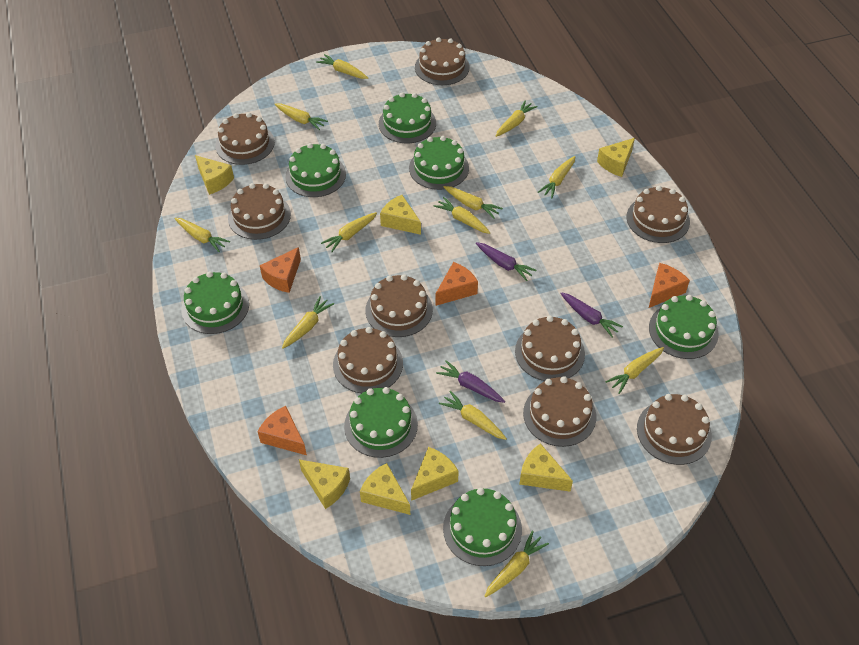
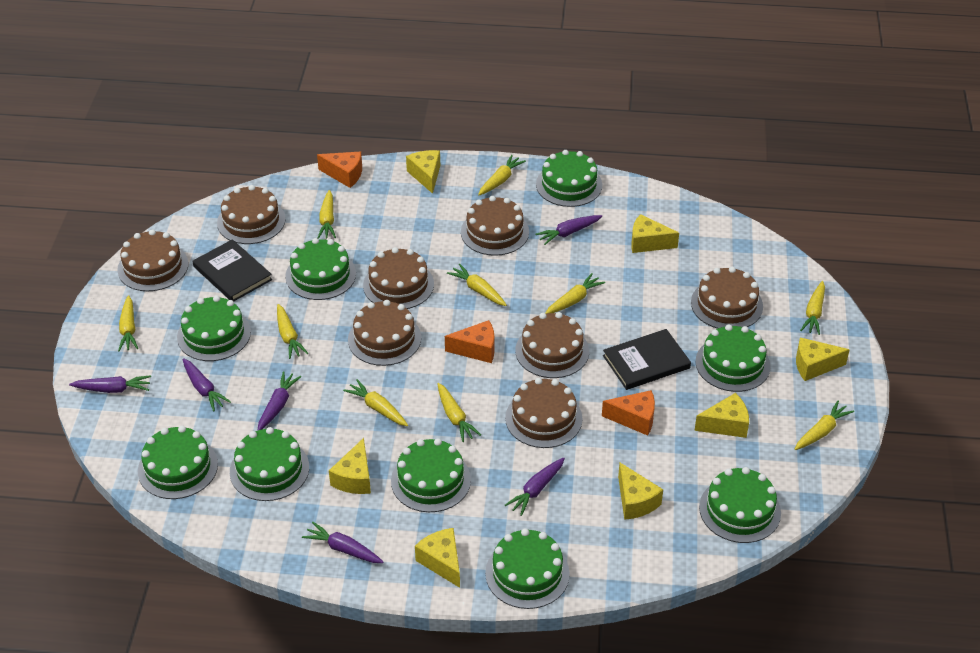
black book: none = 0 -> [193,239,272,301] [603,329,691,390] = 2
brown cake: [215,112,275,165] [228,183,291,240] [333,327,403,393] [365,274,433,337] [415,37,470,85] [515,316,585,381] [523,376,596,447] [627,186,690,243] [637,394,712,465] = 9 -> [117,229,188,291] [217,185,285,244] [348,300,421,366] [363,247,434,309] [461,196,529,256] [505,378,582,448] [515,312,589,378] [691,267,763,329] = 8
green cake: [181,271,249,334] [285,143,346,197] [344,387,418,458] [379,92,436,143] [409,136,469,190] [443,488,522,566] [649,295,719,359] = 7 -> [138,426,218,499] [177,296,251,361] [230,427,309,501] [285,238,356,300] [391,438,471,512] [485,528,570,609] [536,150,602,207] [695,324,771,392] [699,467,781,543] = 9
orange cheese: [257,406,307,455] [260,247,301,293] [436,262,478,306] [649,263,690,308] = 4 -> [317,152,362,188] [445,320,494,363] [602,390,655,436] = 3
purple carrot: [436,360,505,403] [476,242,536,281] [560,292,623,337] = 3 -> [69,375,151,393] [183,358,231,411] [258,371,302,430] [302,522,383,563] [505,457,565,516] [535,215,602,245] = 6
yellow carrot: [174,218,230,252] [274,103,328,130] [282,296,334,349] [316,54,368,79] [321,212,377,252] [434,197,490,234] [439,391,507,440] [444,186,503,219] [485,530,549,597] [496,100,538,137] [538,156,575,198] [605,347,664,394] = 12 -> [118,295,138,352] [277,304,308,359] [318,190,336,239] [343,379,408,426] [438,383,481,442] [447,264,507,306] [478,155,526,195] [545,273,605,314] [795,401,854,450] [800,281,825,335] = 10

